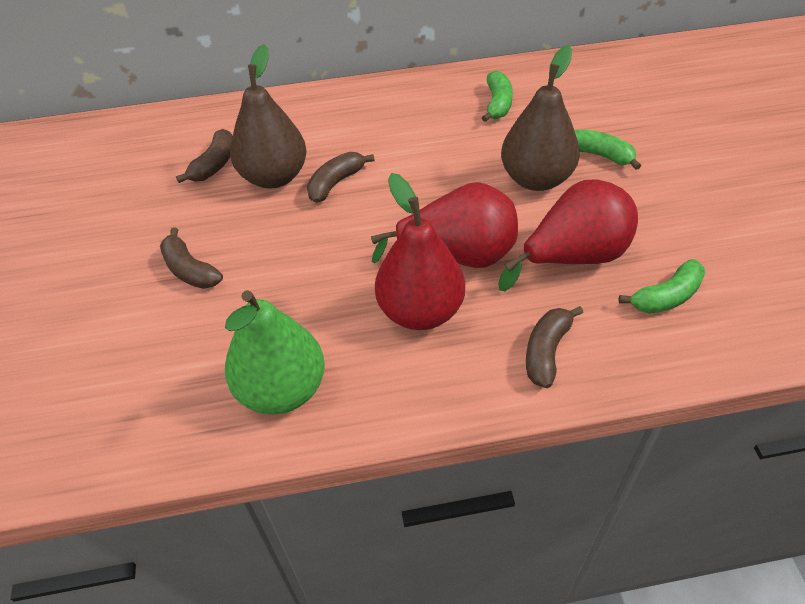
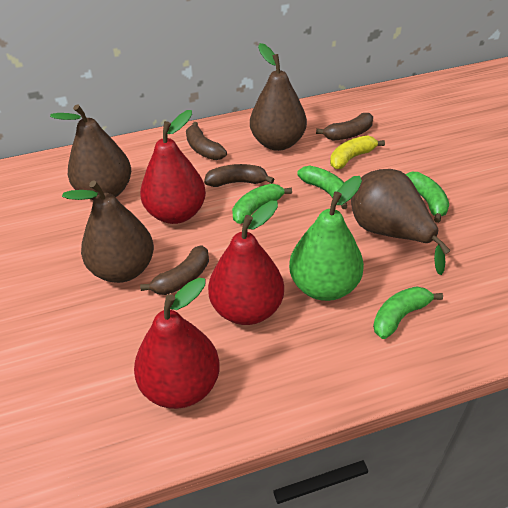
brown pear: [230,44,307,188] [501,45,580,191] = 2 -> [50,104,131,200] [62,180,154,283] [250,43,307,151] [351,169,451,275] = 4
green banana: [481,71,513,122] [574,130,641,170] [619,259,706,314] = 3 -> [232,184,292,224] [297,166,347,209] [373,286,443,339] [406,172,449,223] = 4
yellow banana: none = 0 -> [330,135,385,169] = 1

